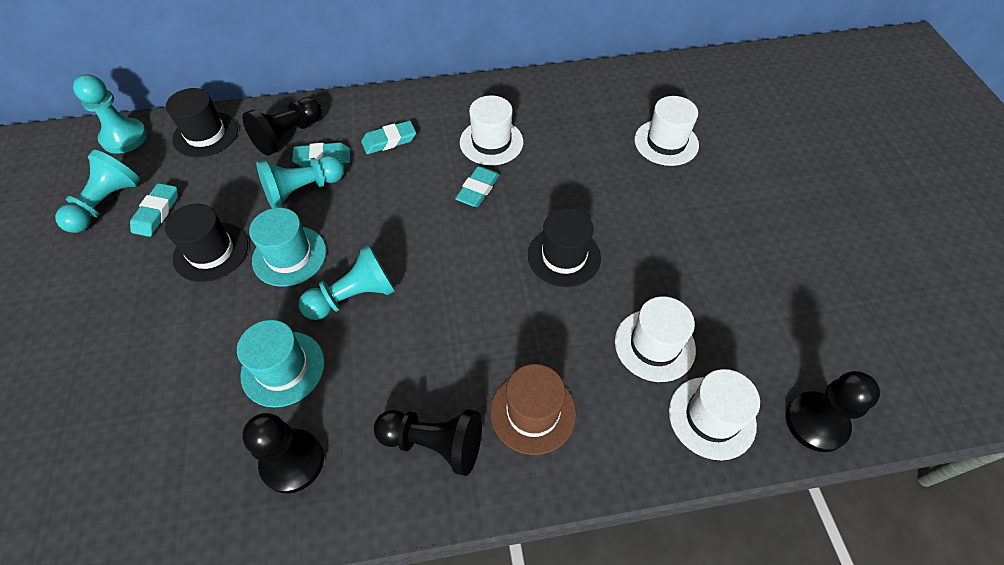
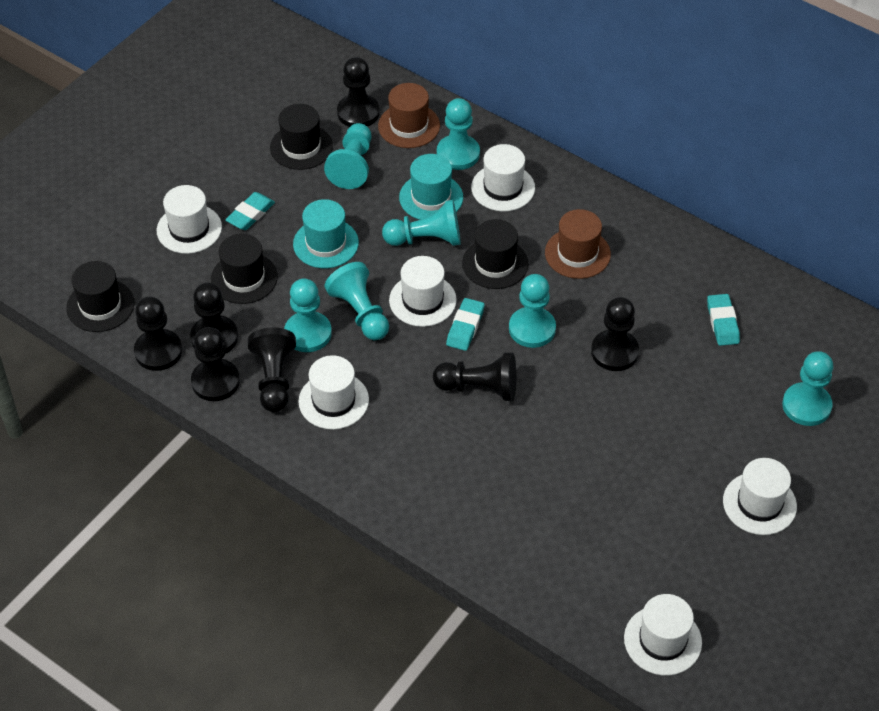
black hat: [165,204,248,282] [166,88,238,157] [528,208,601,287] = 3 -> [66,261,135,332] [211,234,278,304] [270,104,333,170] [462,219,529,289] = 4
black pawn: [242,413,324,494] [243,97,322,156] [374,409,482,476] [786,371,880,452] = 4 -> [134,297,182,371] [190,283,238,354] [191,327,240,401] [248,328,296,412] [337,57,380,127] [433,352,516,401] [591,297,639,371] = 7
brown hat: [490,364,576,455] = 1 -> [378,83,440,148] [545,209,611,279] = 2
turquoise eraser: [130,183,178,237] [292,142,350,167] [361,121,416,154] [455,166,500,207] = 4 -> [225,192,275,230] [446,298,485,351] [707,294,740,346] = 3
turquoise pawn: [55,150,140,233] [73,74,147,154] [256,155,344,208] [299,244,395,320] = 4 -> [284,278,332,352] [324,123,371,189] [325,262,389,340] [382,200,461,246] [437,98,480,170] [509,274,556,348] [782,351,834,426] = 7
white hat: [460,95,523,165] [615,296,696,382] [634,96,699,166] [669,369,760,460] = 4 -> [157,185,222,254] [298,355,369,430] [389,256,457,327] [471,144,535,211] [624,594,702,676] [723,458,797,535] = 6

